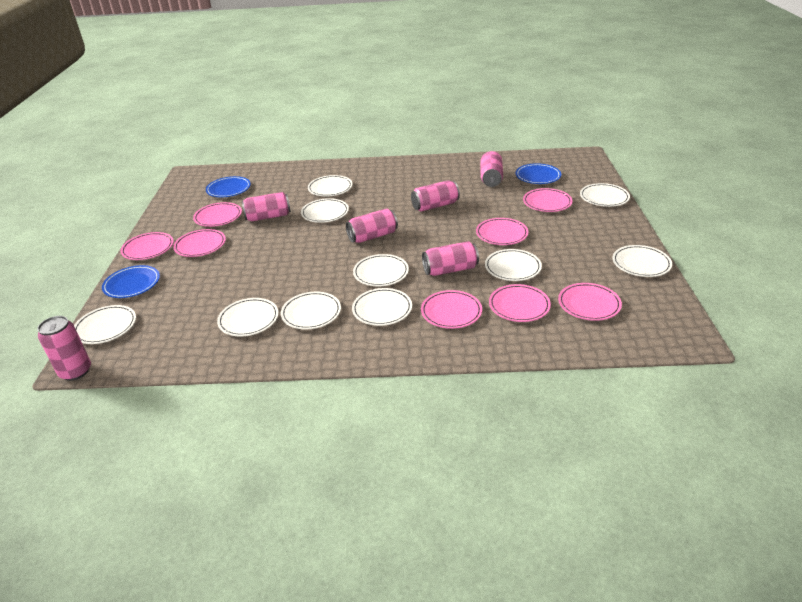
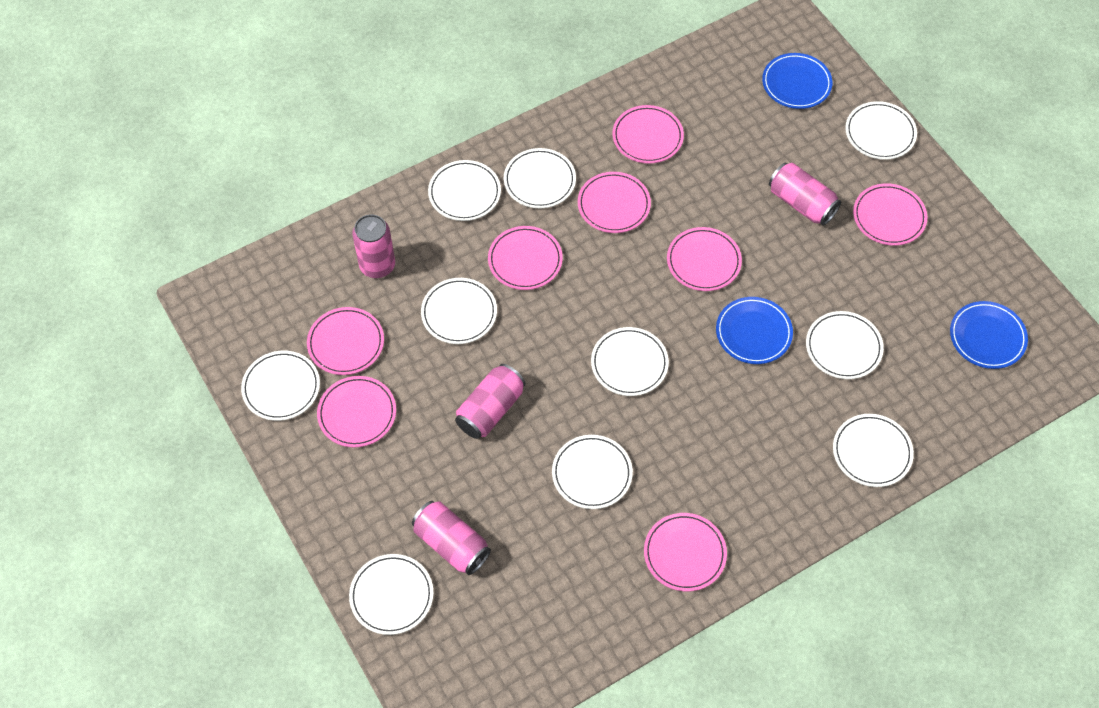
pink can: [37,316,91,381] [242,192,291,221] [346,208,398,243] [411,180,460,212] [422,241,479,276] [480,151,503,187] = 6 -> [352,214,395,278] [412,501,491,575] [455,364,525,439] [769,163,841,226] = 4

